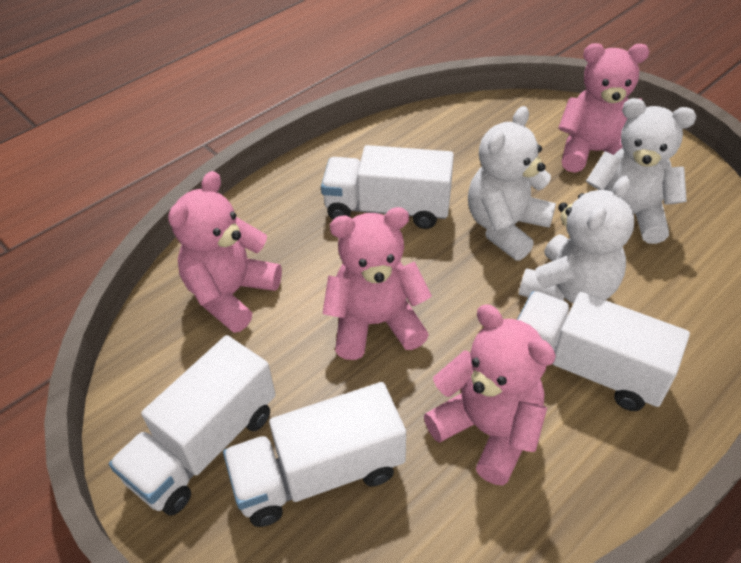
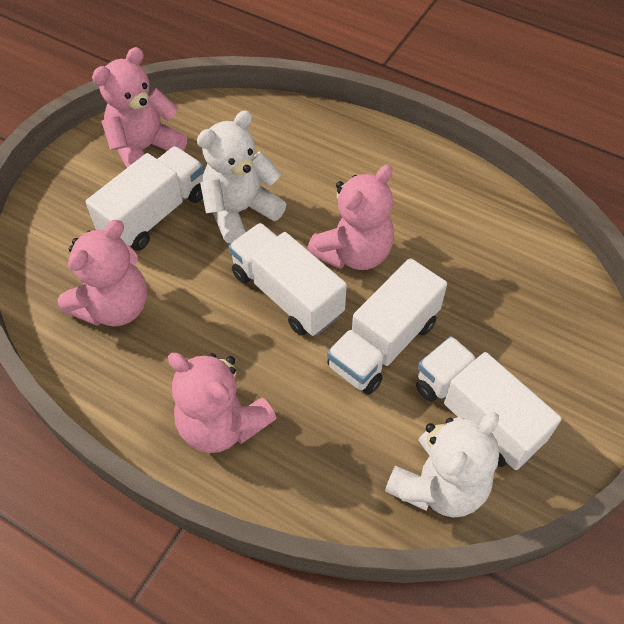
white teddy bear: [468,106,556,261] [519,176,634,303] [586,98,696,244] = 3 -> [197,111,286,243] [385,412,499,518] = 2

